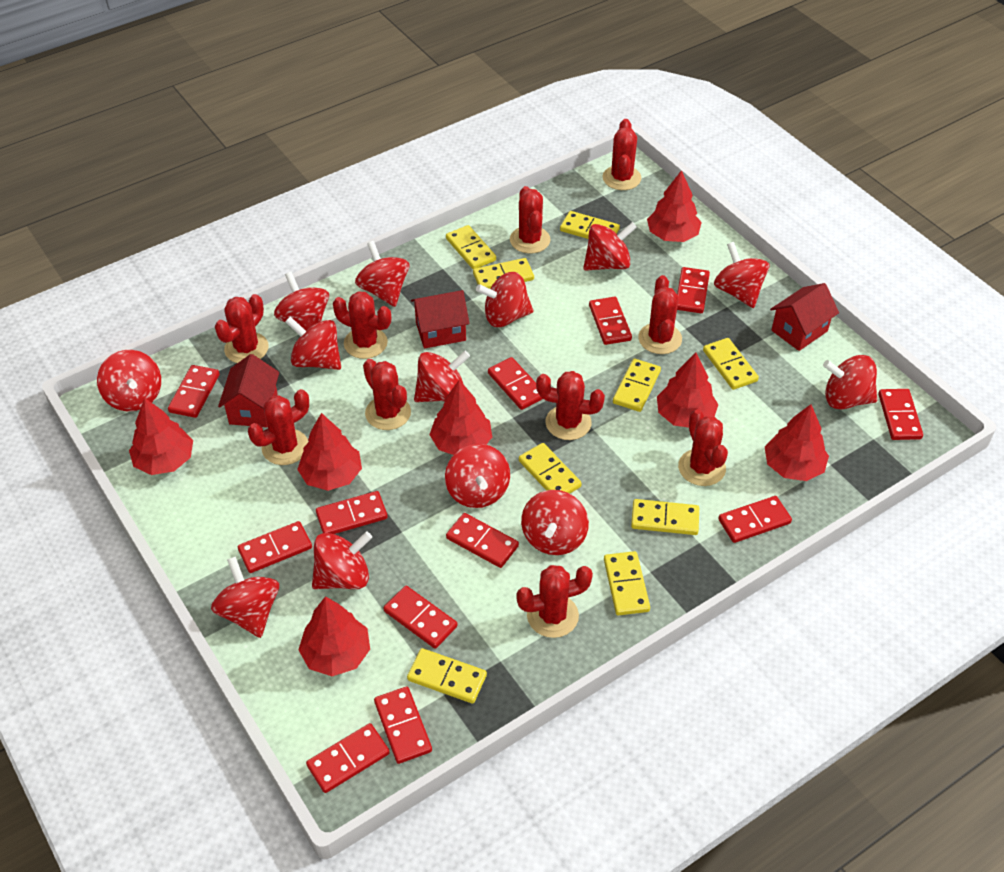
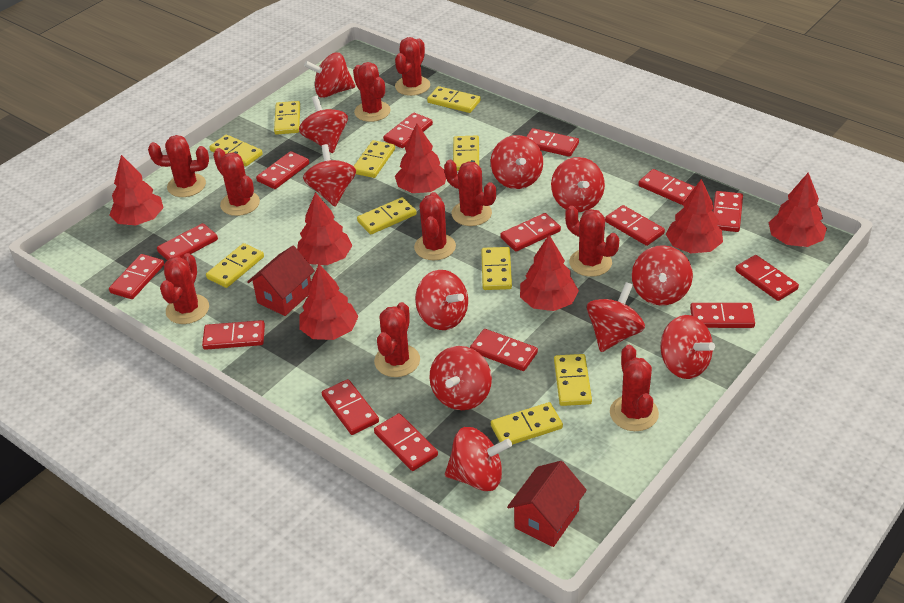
red domino: [168,365,220,418] [238,521,312,573] [306,723,390,793] [316,491,388,534] [374,687,432,764] [383,586,458,649] [446,513,519,568] [488,357,543,410] [589,297,632,345] [677,267,710,313] [718,496,792,543] [878,389,923,440] = 12 -> [109,254,164,299] [157,223,218,260] [202,320,265,350] [256,151,309,189] [322,379,379,435] [374,413,438,471] [383,113,433,148] [470,329,538,371] [500,213,561,251] [526,128,579,157] [605,205,665,246] [638,169,695,205] [690,303,755,328] [713,191,743,232] [735,255,799,301] = 15
red house: [218,354,279,427] [411,290,470,349] [770,283,839,351] = 3 -> [247,246,315,316] [507,461,587,547] = 2
red spinning top: [97,350,161,411] [211,556,279,638] [274,272,329,331] [285,316,341,370] [312,531,372,589] [355,241,409,307] [414,351,470,402] [445,444,510,508] [476,272,533,327] [521,490,589,555] [583,222,637,271] [714,242,769,308] [823,355,877,409] = 13 -> [299,96,348,153] [303,144,356,207] [304,52,355,98] [415,270,468,330] [429,346,492,410] [445,427,512,491] [491,135,543,189] [551,157,605,212] [587,282,645,352] [632,245,693,305] [661,315,715,379] = 11
yellow domino: [407,648,487,703] [446,225,496,269] [473,258,534,289] [519,443,582,494] [560,211,620,239] [604,551,650,615] [613,359,661,412] [631,499,699,535] [703,338,759,390] = 9 -> [206,243,264,288] [209,135,263,166] [274,101,300,135] [354,140,395,178] [357,197,417,234] [427,86,481,113] [453,135,479,171] [481,247,512,290] [491,402,563,445] [554,354,592,406] = 10

